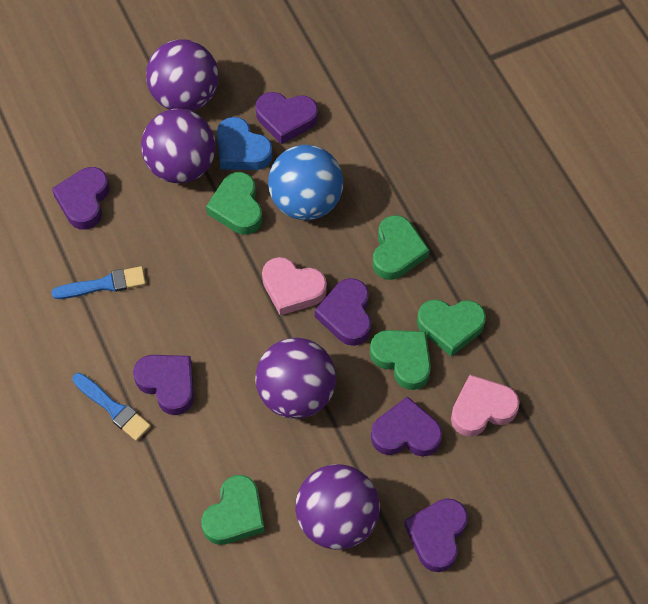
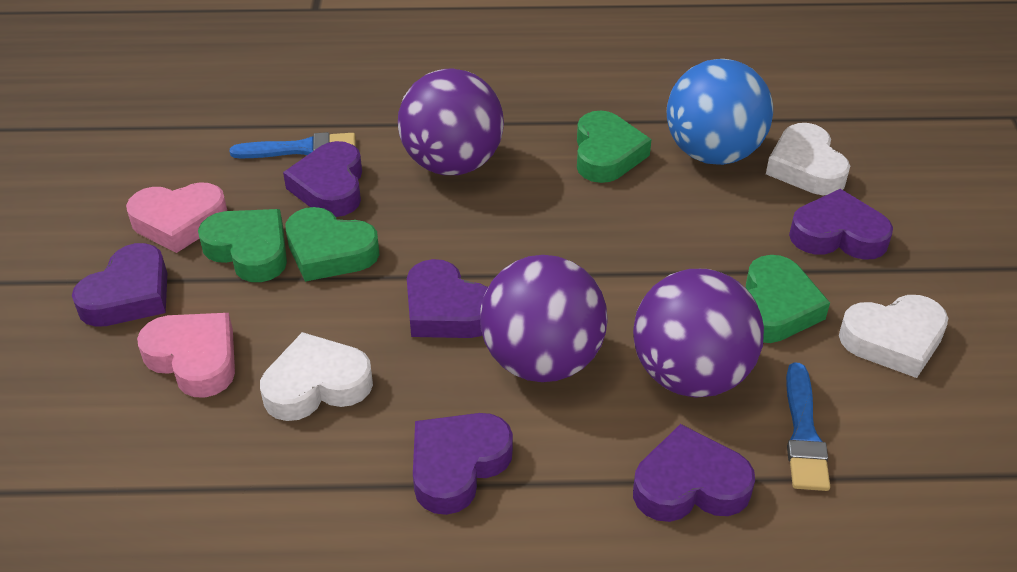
blue heart: [217,117,273,170] = 1 -> none = 0
green heart: [201,475,265,545] [206,172,262,235] [370,330,431,390] [373,215,429,280] [417,299,486,356] = 5 -> [198,209,287,282] [286,207,379,282] [577,111,652,183] [746,255,830,343] = 4
purple ball: [141,109,216,183] [146,39,219,111] [255,338,336,419] [295,464,380,550] = 4 -> [398,68,504,175] [480,255,608,382] [633,269,764,398] = 3
white heart: none = 0 -> [260,332,373,421] [766,123,850,195] [839,295,948,378] = 3

